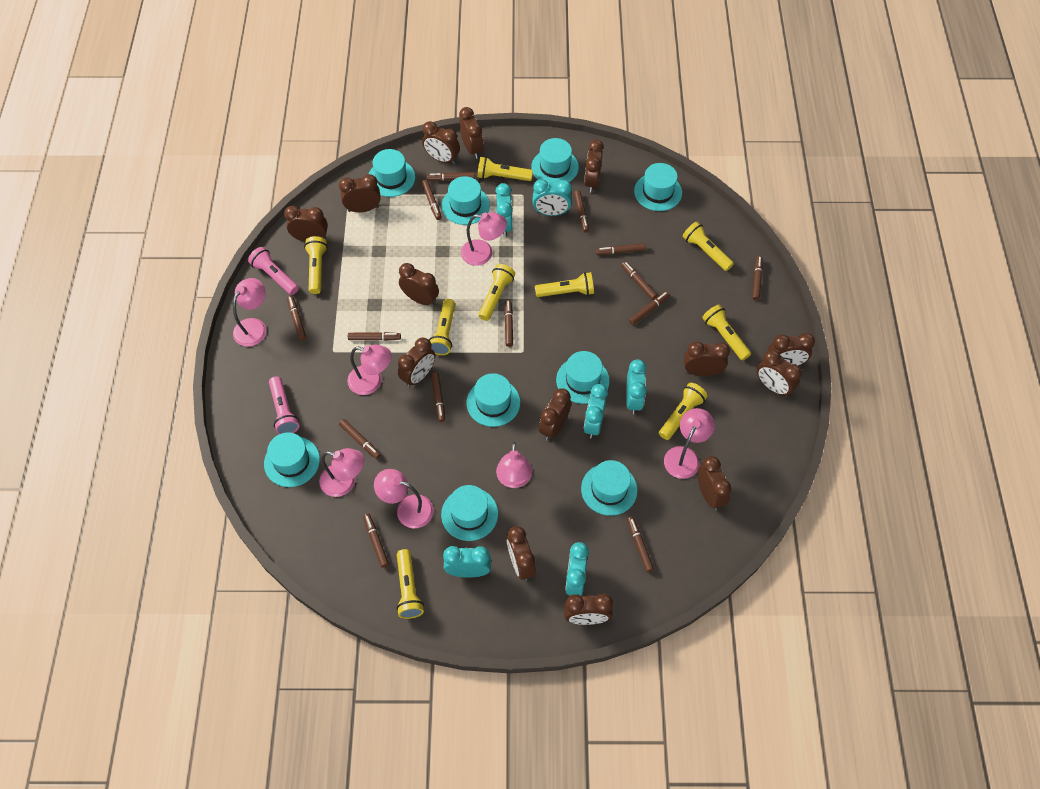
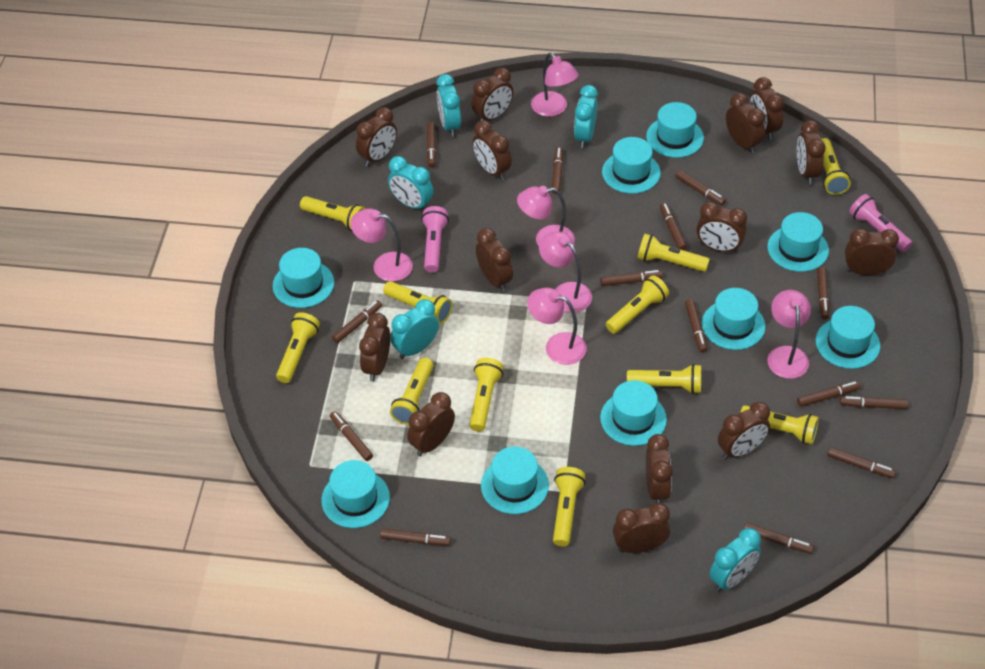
pink lamp: [233,278,266,347] [319,448,364,497] [347,344,392,395] [374,469,434,529] [461,212,507,266] [496,442,532,488] [664,408,715,479] = 7 -> [350,208,413,282] [517,186,575,246] [527,288,587,365] [531,53,578,117] [539,232,592,313] [767,290,811,379] = 6
turquoise clock: [443,546,491,578] [496,183,513,237] [532,179,572,216] [565,542,589,596] [584,384,608,438] [626,359,647,414] = 6 -> [388,156,434,210] [390,299,439,359] [436,74,461,137] [574,85,598,148] [709,528,761,592] = 5
yellow flashlight: [304,236,328,294] [396,549,424,619] [429,299,455,355] [477,157,533,181] [478,264,515,321] [535,272,594,297] [659,383,708,440] [683,222,734,271] [702,304,751,360] = 9 -> [276,312,320,383] [300,196,366,231] [383,281,452,324] [390,358,433,425] [469,358,503,432] [553,467,585,547] [606,275,669,334] [627,364,701,394] [637,234,710,272] [740,405,819,445] [821,138,851,195] = 11

